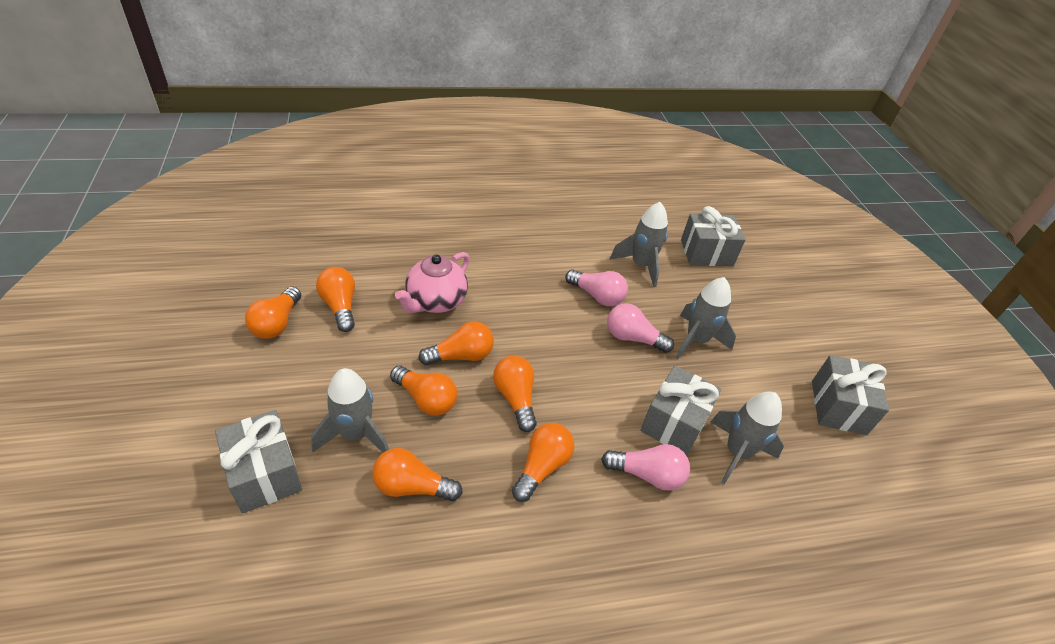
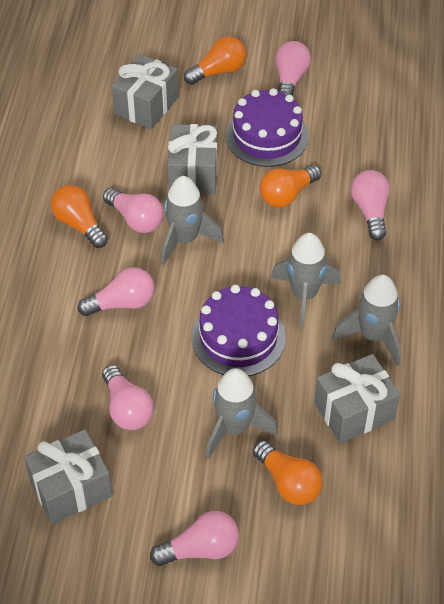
orange light bulb: [245,287,301,339] [316,267,355,332] [372,448,463,501] [390,365,457,416] [418,322,494,365] [493,356,537,432] [512,423,575,502] = 7 -> [51,185,108,248] [184,36,246,85] [253,440,323,505] [260,165,321,207] = 4
pink light bulb: [565,269,628,306] [601,444,690,491] [607,303,674,353] = 3 -> [78,267,154,316] [102,365,154,430] [103,188,164,233] [150,511,239,566] [275,41,311,96] [351,170,390,241] = 6
pink teapot: [395,252,470,313] = 1 -> none = 0
purple cake: none = 0 -> [191,285,286,376] [226,88,309,167] = 2

